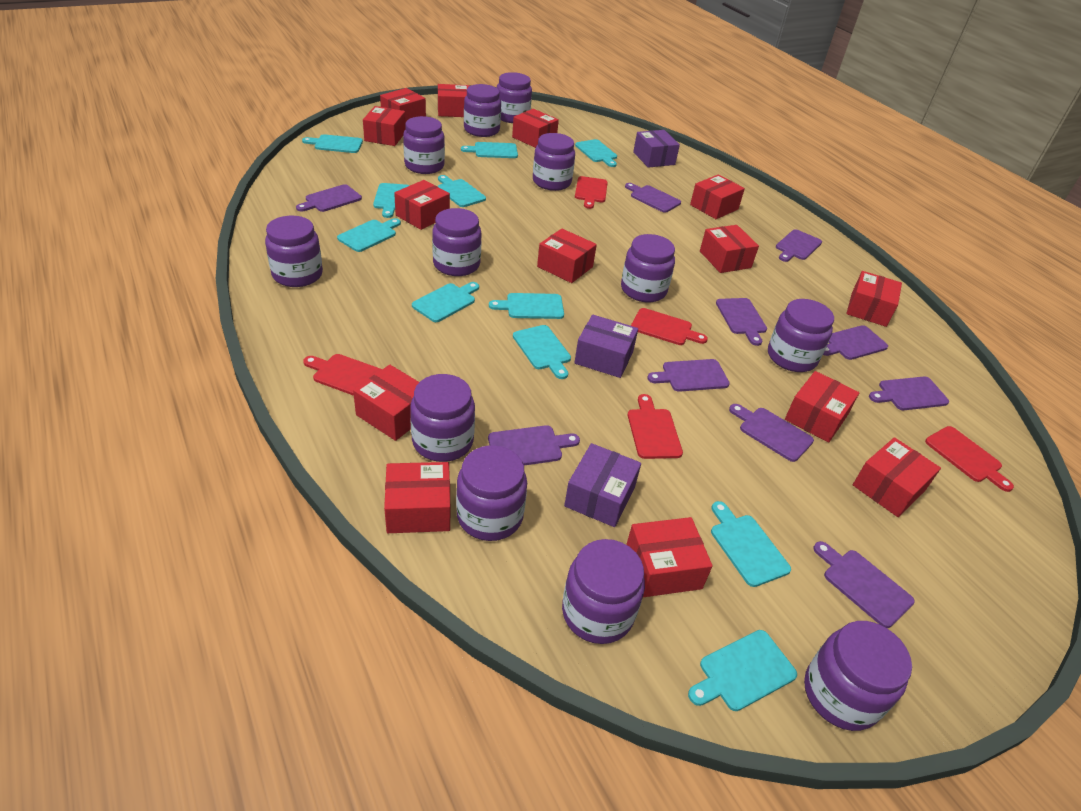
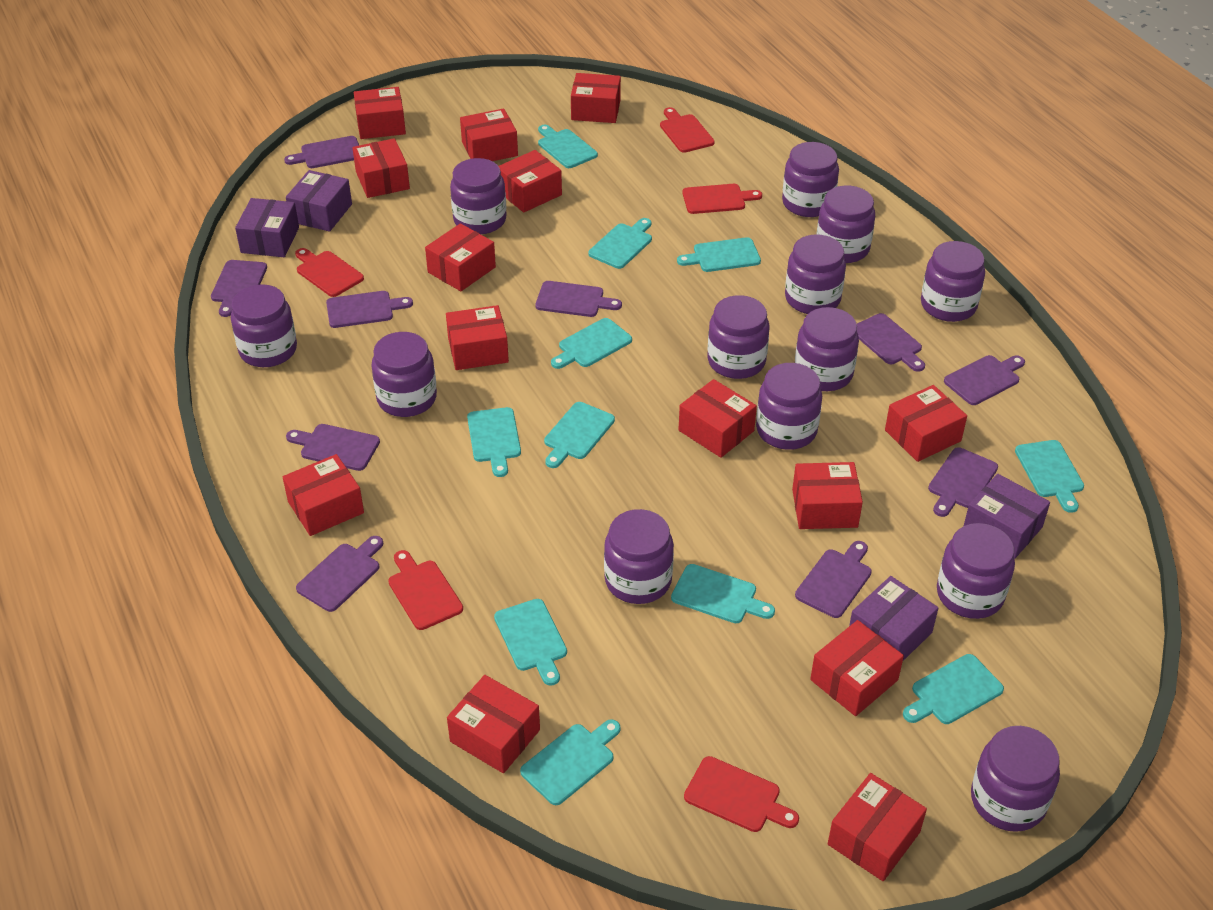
purple box: [564,443,641,527] [574,315,638,378] [633,130,680,168] = 3 -> [235,198,299,257] [286,170,352,232] [849,576,938,661] [964,474,1050,559] = 4
purple jar: [265,216,323,287] [403,116,445,174] [410,374,475,462] [432,208,482,276] [456,445,527,541] [464,84,501,137] [497,72,532,123] [533,133,575,191] [562,539,645,644] [621,234,675,302] [768,299,834,372] [804,621,912,731] = 12 -> [231,284,297,367] [371,332,437,417] [450,158,507,234] [604,509,674,604] [707,295,769,379] [756,363,822,450] [782,142,839,217] [785,234,846,314] [795,307,859,391] [817,186,875,263] [921,241,985,322] [937,523,1015,619] [971,726,1060,832] = 13

